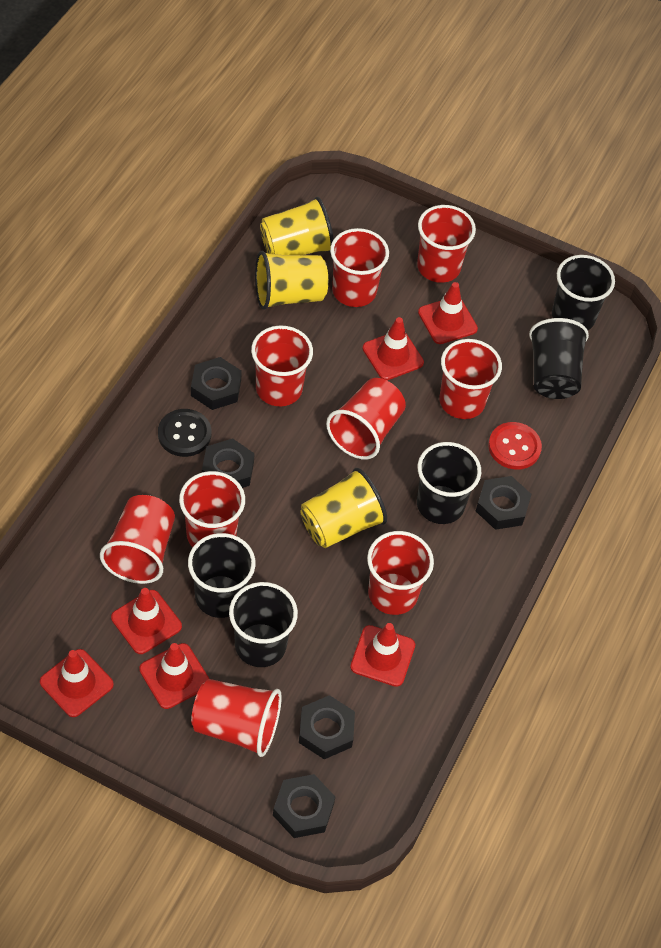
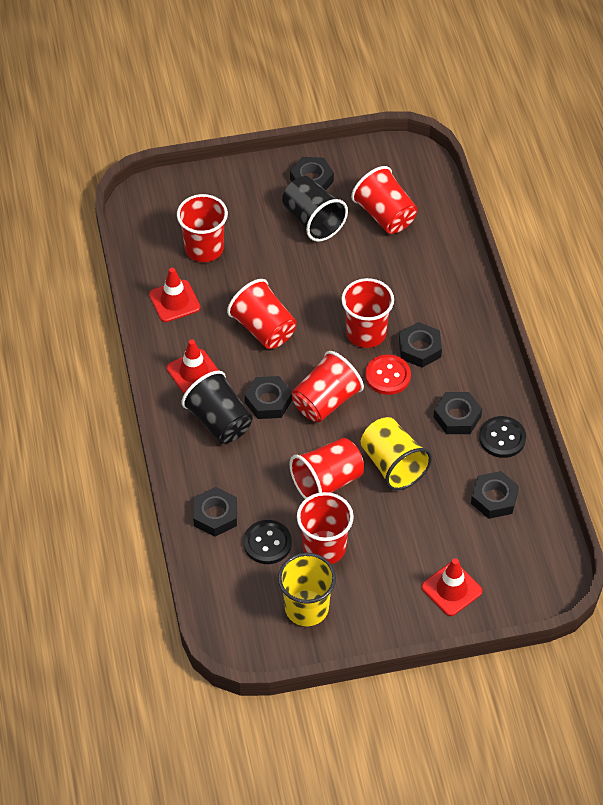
black button: [158,409,211,457] = 1 -> [244,520,292,564] [479,416,526,458] = 2
black cup: [188,533,256,618] [229,582,298,667] [417,442,481,524] [529,318,589,399] [552,255,615,330] = 5 -> [182,371,253,444] [282,176,348,242] = 2
black nut: [191,357,242,410] [202,438,255,488] [273,774,335,838] [299,695,355,759] [476,476,531,530] = 5 -> [193,487,237,536] [245,376,292,419] [290,157,334,190] [399,322,442,368] [434,392,482,434] [471,471,519,519] = 6
red cup: [100,495,175,584] [179,471,245,547] [191,679,282,757] [251,325,313,406] [326,378,406,460] [330,228,389,307] [367,531,434,615] [417,205,476,283] [439,339,502,419] = 9 -> [177,194,228,262] [227,279,297,349] [289,438,364,499] [292,351,364,422] [297,492,354,564] [341,278,394,348] [351,166,418,234] = 7
red traffic cone: [40,649,114,717] [111,588,182,654] [139,643,209,709] [350,623,415,687] [362,317,424,380] [418,282,478,344] = 6 -> [149,268,201,322] [167,339,219,394] [421,558,482,616] = 3
yellow cup: [255,251,328,310] [260,197,334,255] [300,468,387,548] = 3 -> [278,553,336,626] [361,417,432,490] = 2

